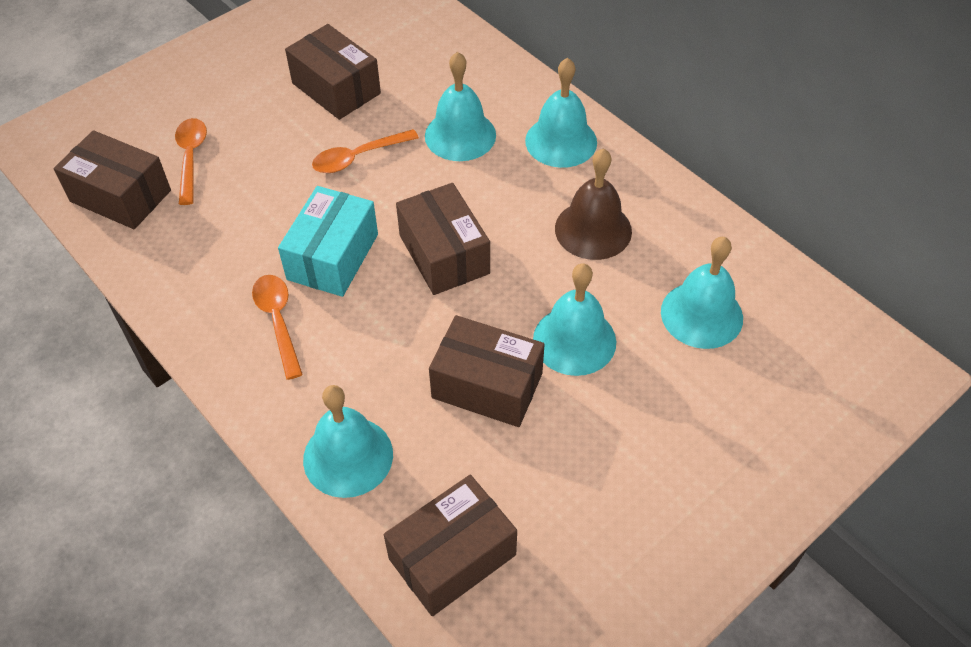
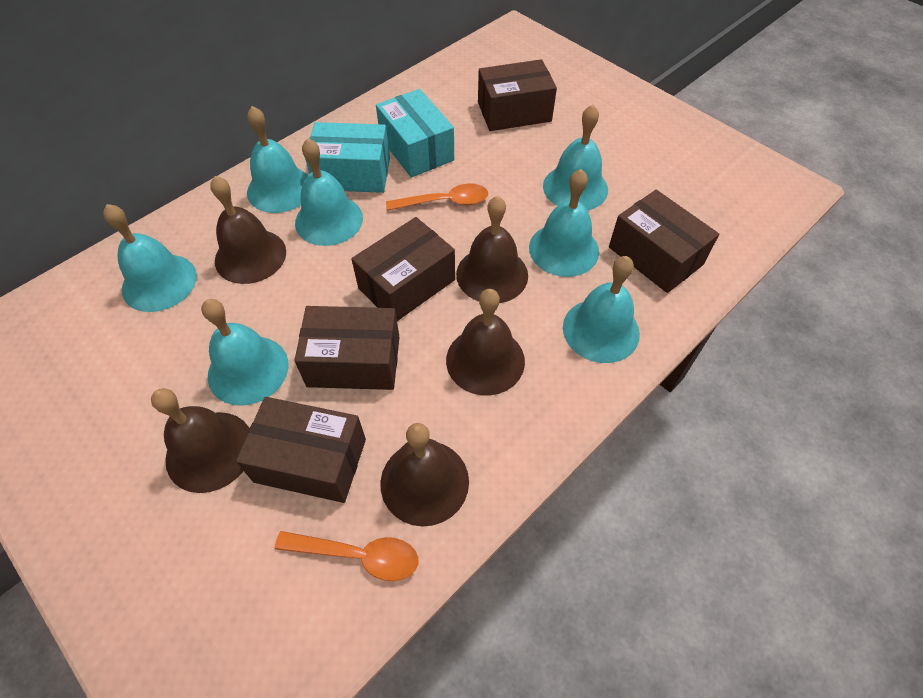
brown bell: [555,148,632,260] = 1 -> [151,388,250,493] [210,176,286,284] [380,423,469,527] [446,289,525,395] [456,196,528,303] = 5
orange spoon: [175,118,207,205] [252,275,303,380] [312,129,419,173] = 3 -> [275,531,419,581] [386,184,488,211] = 2
turquoise bell: [303,385,393,498] [425,52,496,161] [525,58,597,168] [533,263,616,376] [661,237,743,349] = 5 -> [103,204,197,312] [201,299,288,406] [247,106,308,213] [295,138,363,246] [529,169,599,277] [543,105,608,210] [563,256,640,363] = 7
turquoise box: [278,186,378,297] = 1 -> [305,122,390,193] [376,89,454,177] = 2

